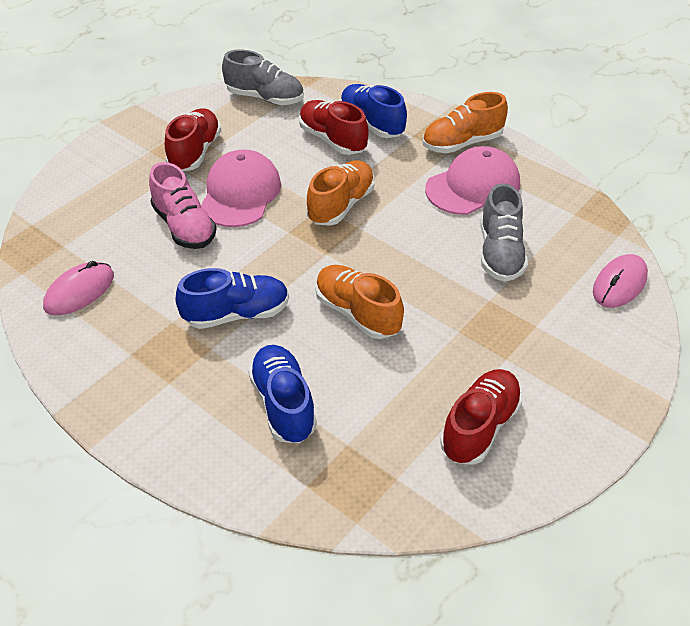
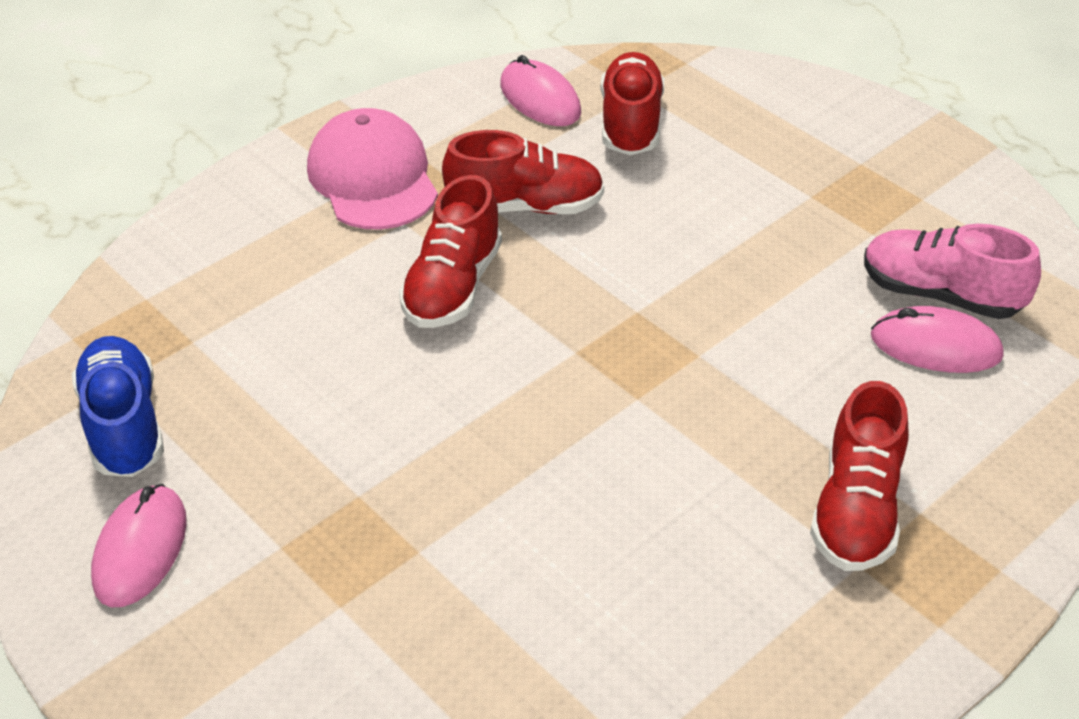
blue shoe: [176,268,289,329] [248,345,317,443] [340,84,407,138] = 3 -> [72,336,164,477] = 1
grey shoe: [222,50,304,105] [481,183,528,282] = 2 -> none = 0
orange shoe: [306,160,375,226] [315,265,404,339] [422,92,508,153] = 3 -> none = 0
pink cap: [201,150,281,227] [425,146,520,215] = 2 -> [307,108,438,230] = 1
pink mouse: [43,261,114,315] [593,254,648,308] = 2 -> [91,484,187,607] [500,55,581,126] [871,306,1004,373] = 3
red shoe: [165,108,221,171] [299,100,369,155] [440,369,523,465] = 3 -> [399,175,502,328] [442,130,604,214] [600,52,664,155] [810,381,909,571] = 4

